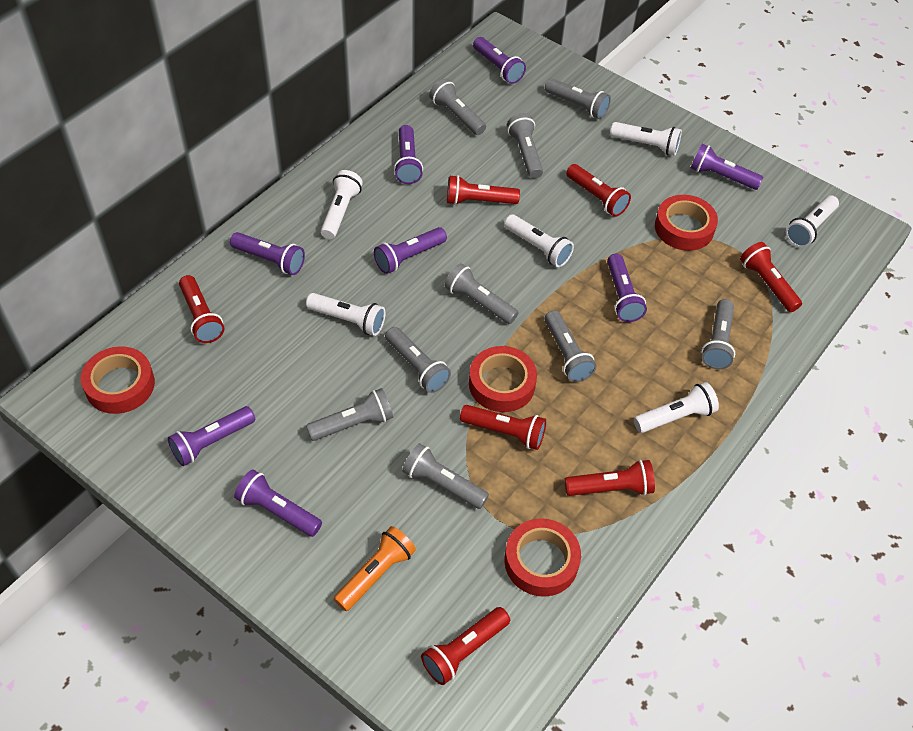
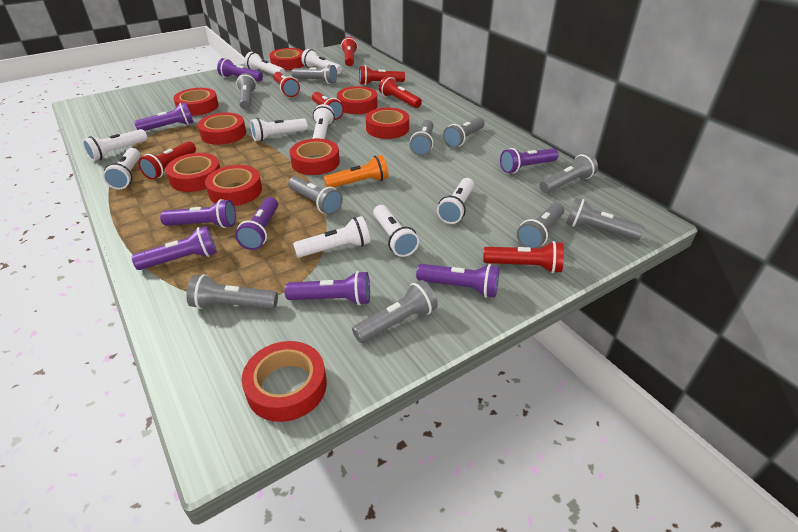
grey flashlight: [306,388,393,441] [385,327,451,393] [402,443,489,509] [429,78,486,135] [444,263,519,324] [507,113,543,179] [544,310,596,382] [545,78,611,119] [701,299,735,369] = 9 -> [186,274,278,309] [236,73,257,109] [288,176,343,215] [292,64,337,84] [352,280,438,343] [410,120,434,156] [443,117,485,148] [517,202,564,248] [540,153,598,193] [566,198,644,240] = 10
red tape: [81,346,155,414] [469,346,537,412] [504,518,581,597] [655,195,718,251] = 4 -> [166,153,220,192] [173,88,219,116] [198,112,246,145] [205,165,262,206] [242,341,327,422] [270,48,304,70] [290,139,340,175] [337,86,378,114] [366,107,409,139] = 9
white flashlight: [306,293,385,336] [321,170,363,239] [504,215,574,267] [610,122,682,156] [634,382,719,433] [786,195,839,248] = 6 -> [82,129,147,161] [102,148,140,189] [244,52,285,75] [250,118,308,141] [293,216,370,258] [301,49,342,75] [312,104,335,139] [373,205,419,257] [437,178,474,224] = 9

